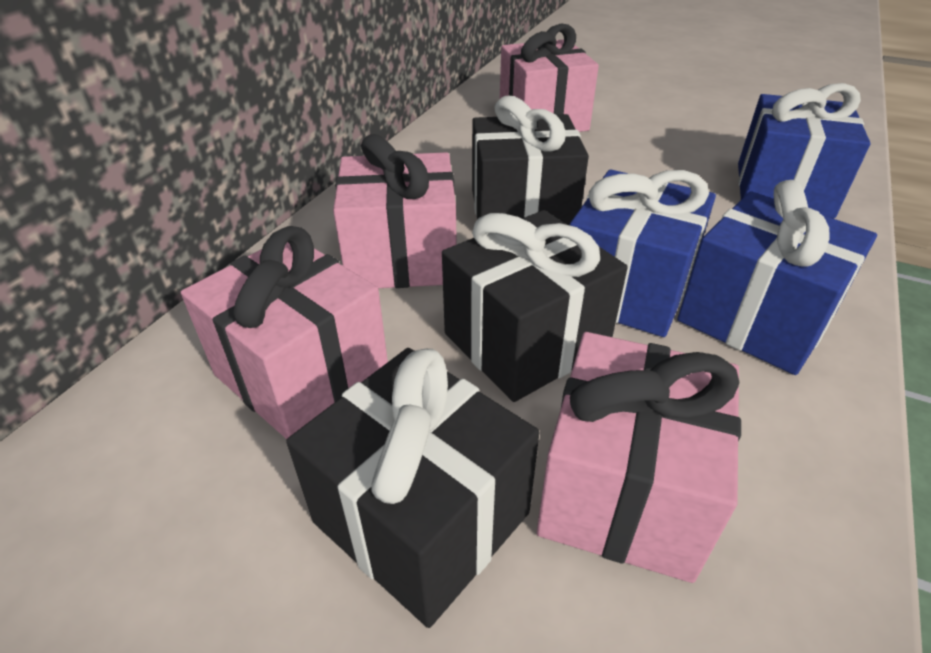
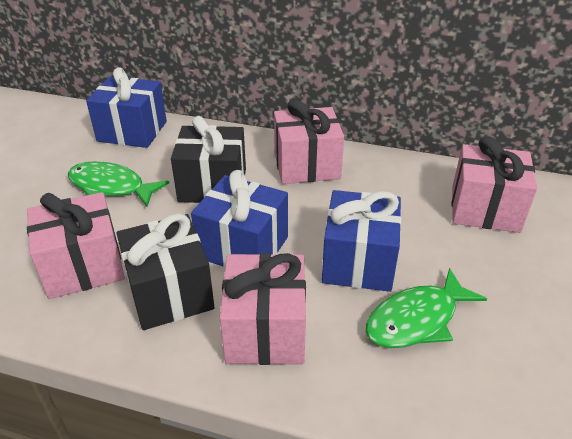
black gift: [286,348,540,628] [442,210,628,402] [472,96,589,225] = 3 -> [116,213,215,330] [171,116,246,203] = 2
green fish: none = 0 -> [68,161,169,206] [366,268,487,348] = 2

